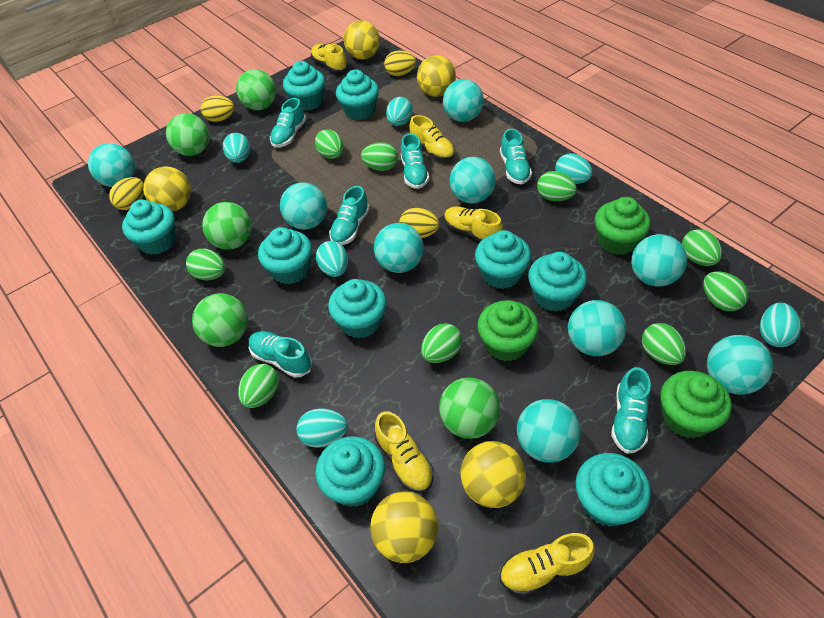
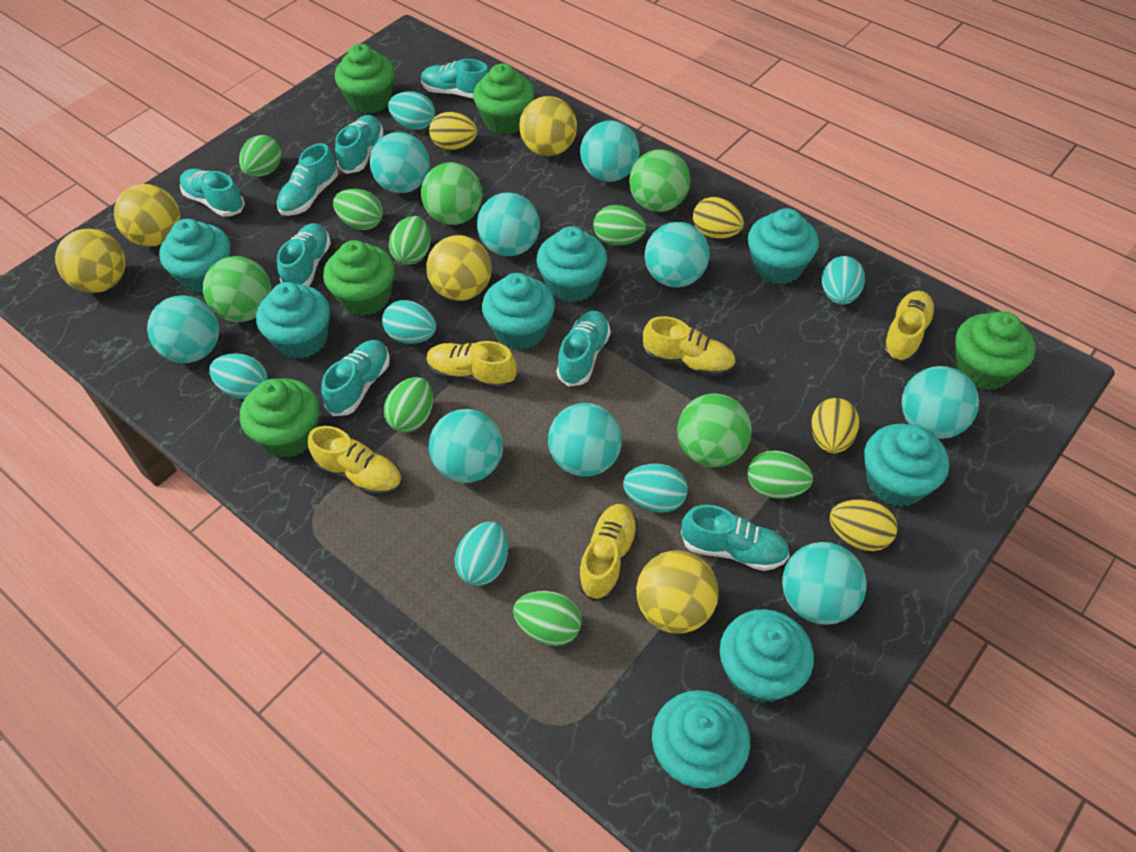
green ball: [166,113,209,156] [192,293,248,347] [202,202,252,250] [236,69,276,110] [439,378,500,439] = 5 -> [203,256,271,322] [421,162,482,225] [629,149,690,212] [677,394,752,467] = 4
green cupcake: [477,300,539,361] [595,197,651,255] [660,371,732,438] = 3 -> [240,378,319,457] [323,240,394,316] [335,44,395,114] [473,63,534,135] [955,311,1036,391] = 5
green egg: [186,249,225,280] [238,364,279,408] [315,129,344,159] [361,142,398,171] [421,323,462,363] [537,171,577,201] [642,323,686,365] [682,229,722,266] [703,271,748,311] = 9 -> [239,135,282,177] [333,189,383,230] [384,377,433,433] [389,216,431,265] [513,591,582,646] [593,205,646,246] [748,450,813,499] = 7
turquoise cupcake: [122,200,176,255] [258,227,312,284] [283,61,325,111] [316,436,385,507] [328,279,386,338] [336,69,379,120] [475,230,531,289] [528,252,587,312] [576,453,651,527] = 9 -> [159,219,230,293] [256,282,330,359] [482,273,555,350] [536,226,607,302] [652,690,750,789] [720,609,814,703] [748,208,819,284] [864,424,949,507] = 8
turquoise shoe: [249,331,312,378] [270,98,306,148] [329,186,370,245] [401,133,429,189] [500,129,532,184] [611,367,651,454] = 6 -> [180,169,245,217] [277,143,338,216] [277,223,331,286] [321,340,390,416] [335,115,384,174] [421,59,490,99] [556,311,611,387] [681,505,790,571] = 8

